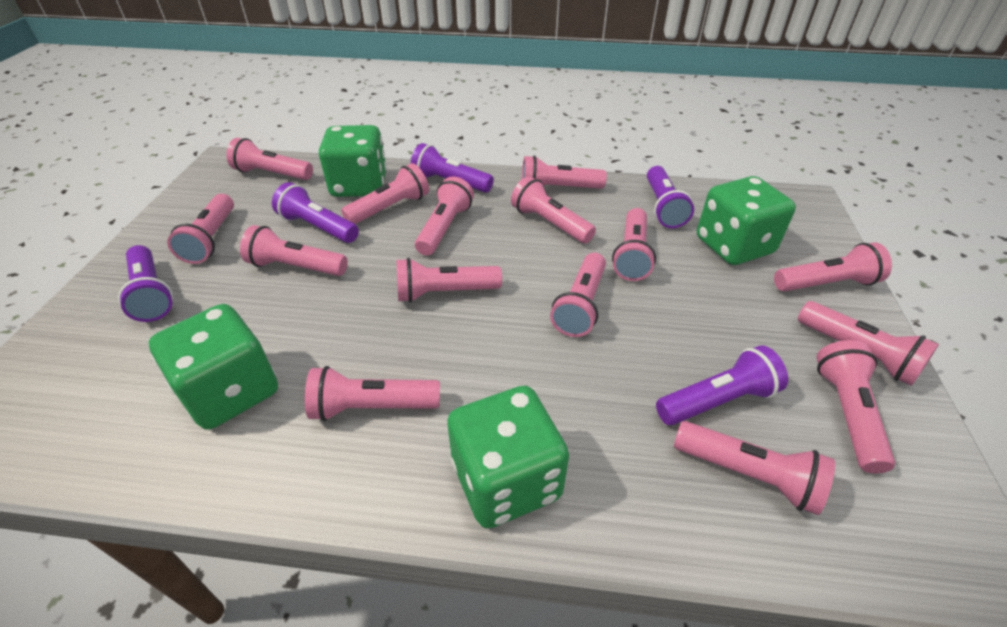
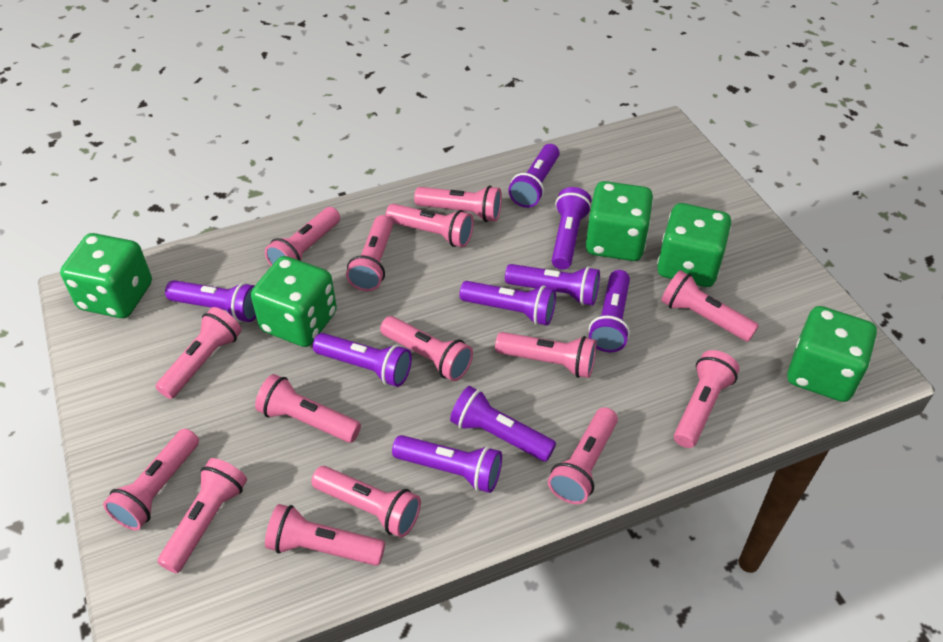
green dice: [149,304,278,430] [319,125,387,197] [447,386,569,528] [697,176,796,265] = 4 -> [60,233,152,318] [251,256,337,347] [586,181,653,261] [657,203,731,287] [787,306,877,402] = 5
purple flashlight: [118,245,173,322] [272,182,359,243] [411,143,494,193] [647,166,694,228] [656,345,788,425] = 5 -> [165,280,256,322] [313,333,412,387] [392,435,502,493] [450,386,556,462] [460,281,556,325] [505,264,600,305] [508,144,560,208] [552,187,591,270] [589,270,630,352] = 9

